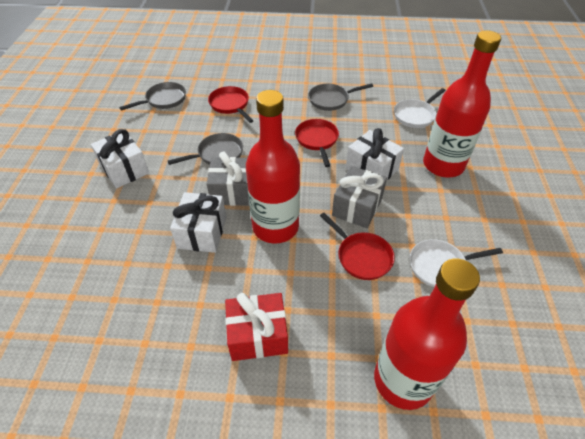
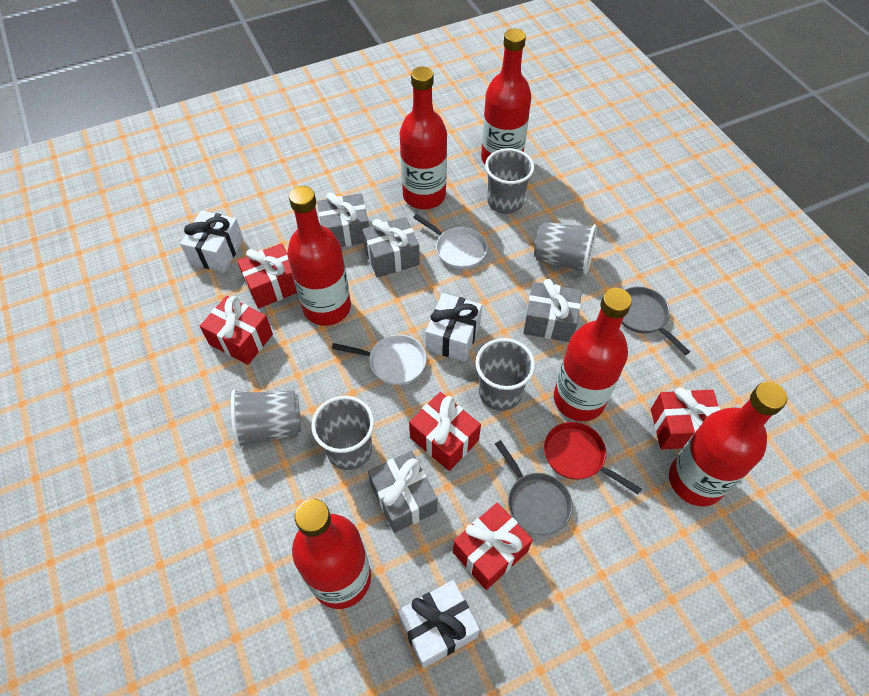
grey cup: none = 0 -> [231,390,301,449] [311,396,374,470] [476,338,535,411] [485,148,534,214] [534,222,597,275] = 5
grey gift: [207,151,249,206] [332,166,387,228] = 2 -> [317,192,369,247] [362,217,420,278] [368,451,437,533] [523,279,582,342] = 4
grey pan: [119,82,186,111] [168,133,243,165] [308,83,373,111] = 3 -> [495,440,573,535] [621,287,690,355] = 2
red bottle: [246,90,300,243] [374,259,480,410] [423,30,501,177] = 3 -> [287,186,351,326] [292,499,371,609] [400,67,447,209] [481,29,531,164] [554,288,632,421] [669,382,787,506] = 6
red gift: [225,293,288,361] = 1 -> [200,296,273,365] [237,243,297,308] [409,392,481,471] [453,502,533,590] [651,387,721,450] = 5
red pan: [208,86,254,123] [295,119,339,167] [320,213,395,280] = 3 -> [544,422,641,494] = 1

